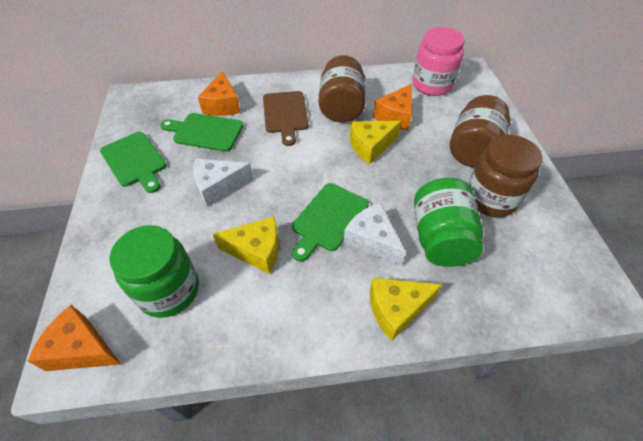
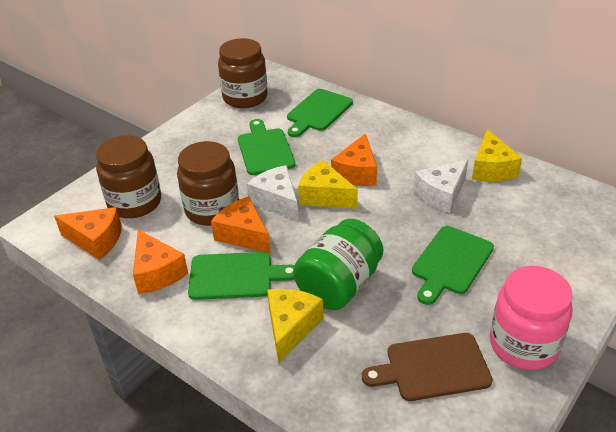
green cutting board: [100,132,166,193] [160,113,244,152] [292,183,369,262] = 3 -> [188,252,295,300] [238,119,295,175] [287,89,353,137] [412,226,494,305] = 4
green jar: [110,225,199,318] [414,178,483,267] = 2 -> [293,219,383,310] = 1
orange cheese: [28,305,121,371] [198,71,241,116] [373,84,412,130] = 3 -> [54,207,122,260] [133,230,188,294] [211,196,271,253] [331,134,377,186] = 4

